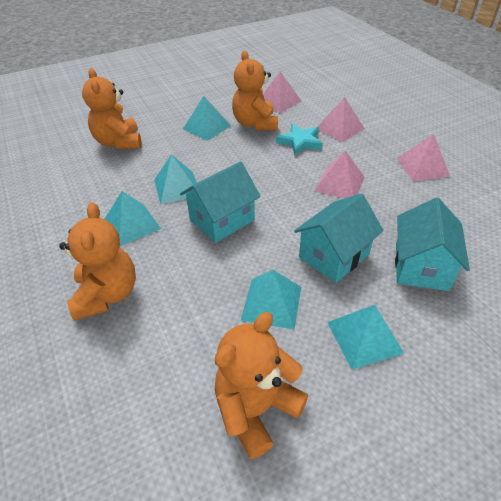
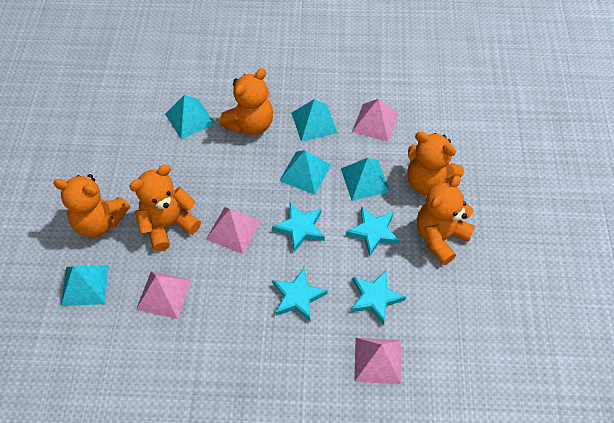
orange teddy bear: [59,203,136,321] [82,68,142,150] [215,312,308,459] [232,50,278,130] = 4 -> [53,174,130,238] [129,164,201,252] [219,68,273,135] [407,131,464,195] [417,175,475,265] = 5
turquoise house: [180,161,261,243] [294,193,384,283] [395,198,470,291] = 3 -> none = 0
turquoise star: [276,124,323,156] = 1 -> [272,203,325,252] [272,268,328,322] [346,206,400,257] [351,271,406,325] = 4

